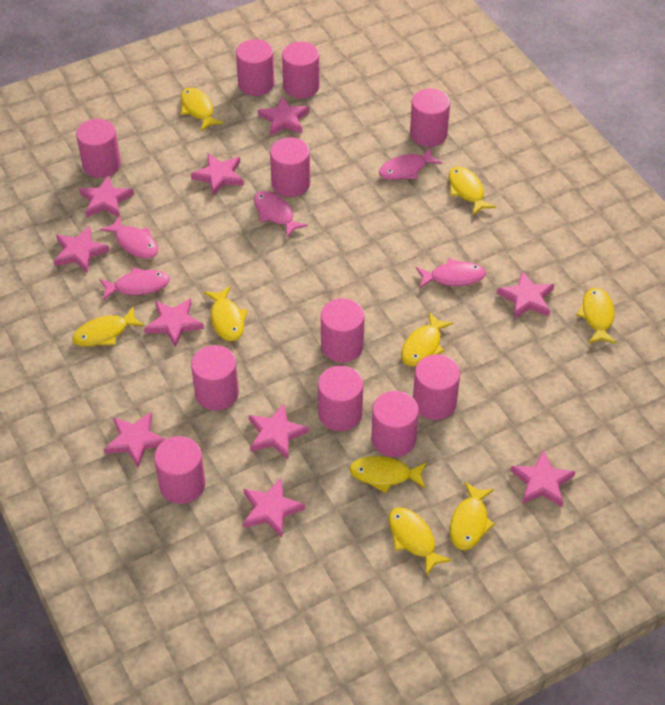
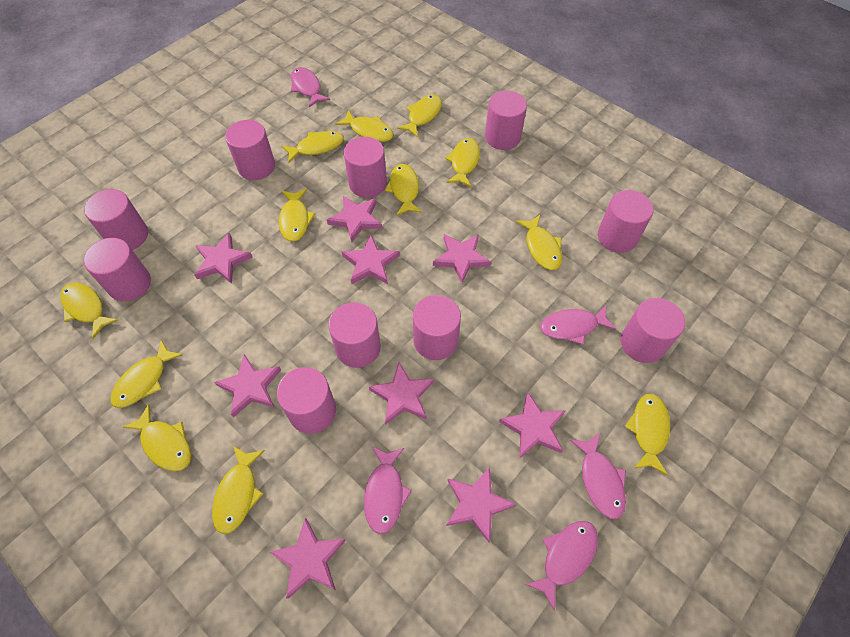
pink cylinder: [76,119,121,178] [154,436,205,504] [191,345,239,411] [236,39,274,96] [270,137,310,197] [282,42,320,99] [318,366,363,431] [321,298,365,362] [371,391,419,457] [410,89,450,147] [413,354,460,420] = 11 -> [83,238,151,302] [84,189,148,250] [225,120,275,180] [277,367,336,434] [328,302,381,368] [344,137,387,198] [413,295,461,360] [485,91,527,150] [598,190,653,253] [621,298,685,363] = 10
pink star: [54,226,110,273] [79,175,134,217] [104,412,166,468] [144,298,204,347] [191,153,244,196] [243,478,305,537] [249,404,309,459] [258,96,310,136] [497,271,554,319] [511,450,576,507] = 10 -> [194,233,253,284] [214,354,281,418] [269,518,346,599] [327,196,382,242] [342,235,400,284] [369,362,434,424] [433,234,491,283] [446,467,516,542] [499,392,566,458] = 9
yellow fish: [72,307,145,347] [181,87,224,131] [204,286,248,341] [349,456,427,493] [389,507,452,576] [401,312,453,366] [449,166,496,215] [450,482,495,550] [576,288,617,344] = 9 -> [60,283,118,339] [111,340,183,408] [123,404,191,472] [212,446,265,534] [279,189,315,242] [282,131,344,163] [335,110,394,142] [385,164,422,216] [397,95,442,137] [445,138,480,187] [516,215,562,270] [624,394,670,475] = 12

